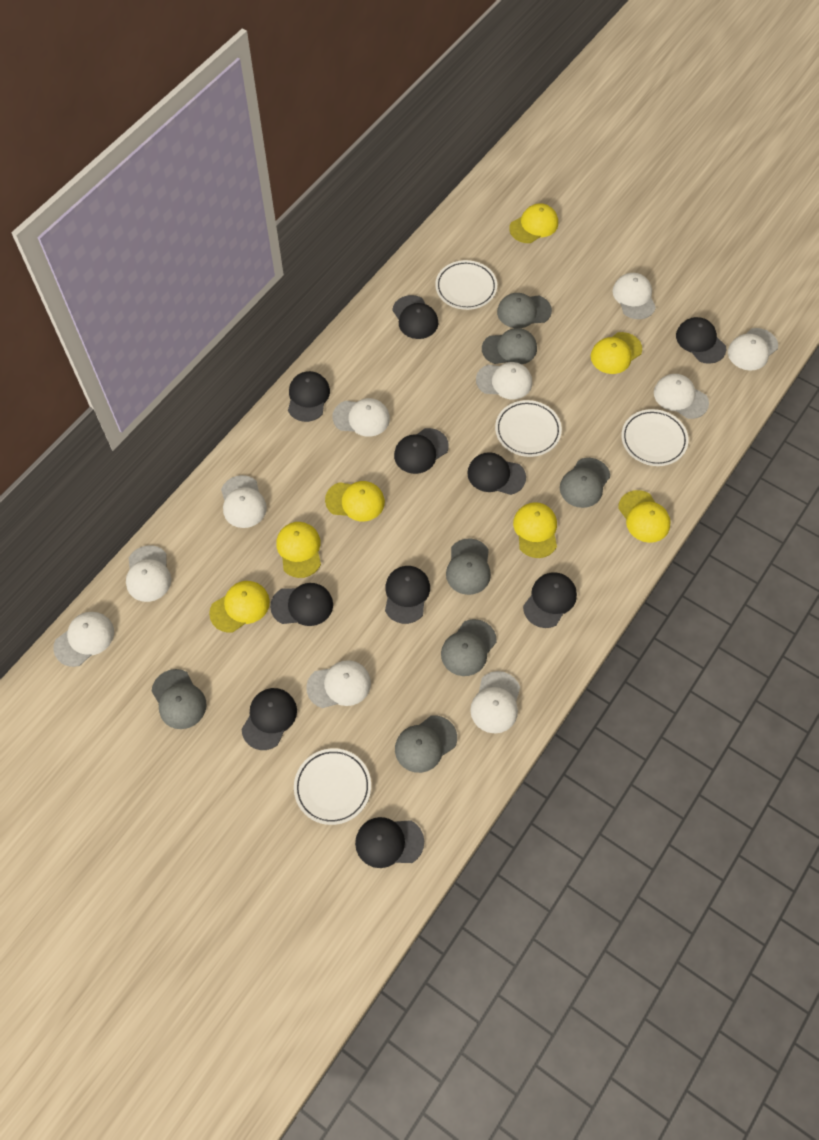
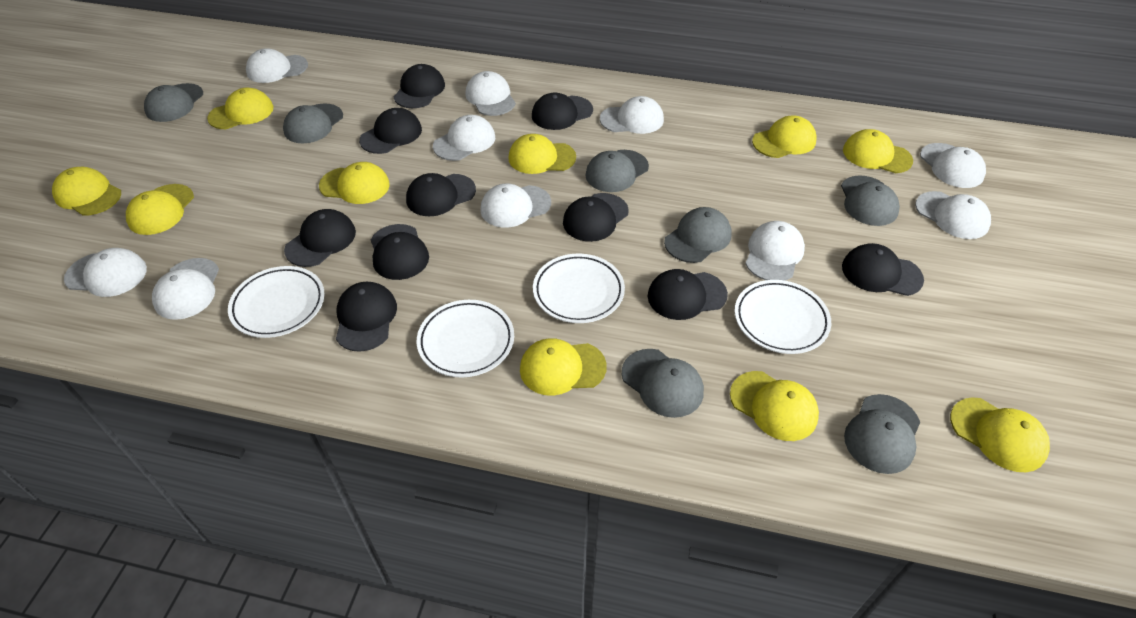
yellow cap: [209,581,270,633] [276,522,321,578] [325,481,385,521] [509,203,558,243] [513,502,557,558] [591,332,642,374] [618,490,671,543] = 7 -> [52,167,121,216] [126,184,194,235] [207,88,274,129] [319,162,390,204] [508,134,576,174] [520,338,607,396] [730,371,819,441] [752,116,817,158] [843,129,913,173] [950,397,1050,472] = 10

